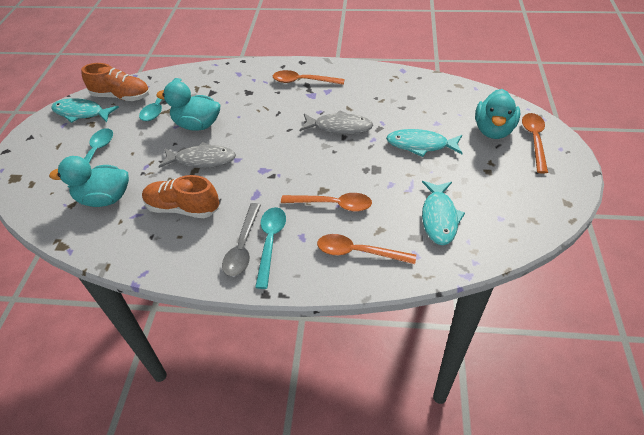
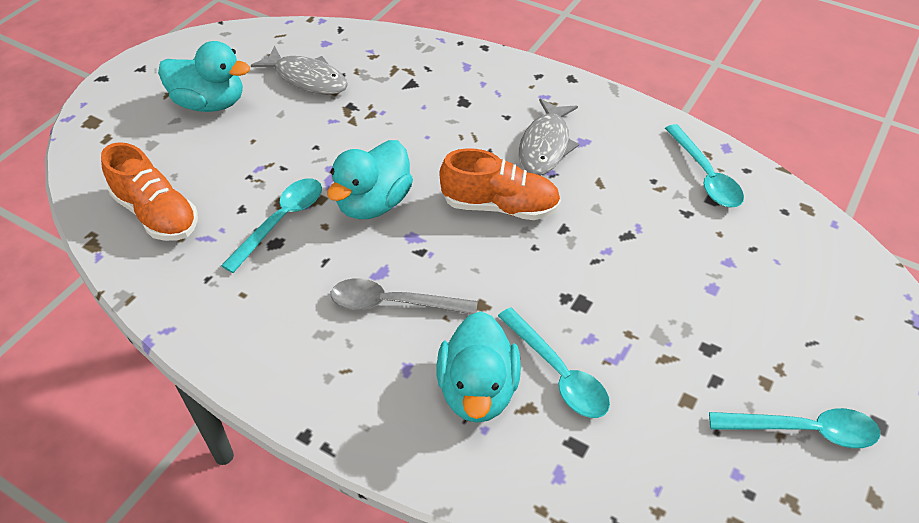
orange spoon: [273,70,345,85] [281,193,372,212] [317,234,416,264] [522,113,548,174] = 4 -> none = 0
turquoise fish: [51,98,119,123] [386,129,463,157] [422,181,465,245] = 3 -> none = 0
turquoise spoon: [68,128,113,187] [139,78,182,121] [255,207,286,289] = 3 -> [221,178,322,273] [498,307,610,418] [665,124,744,207] [709,408,880,448] = 4

